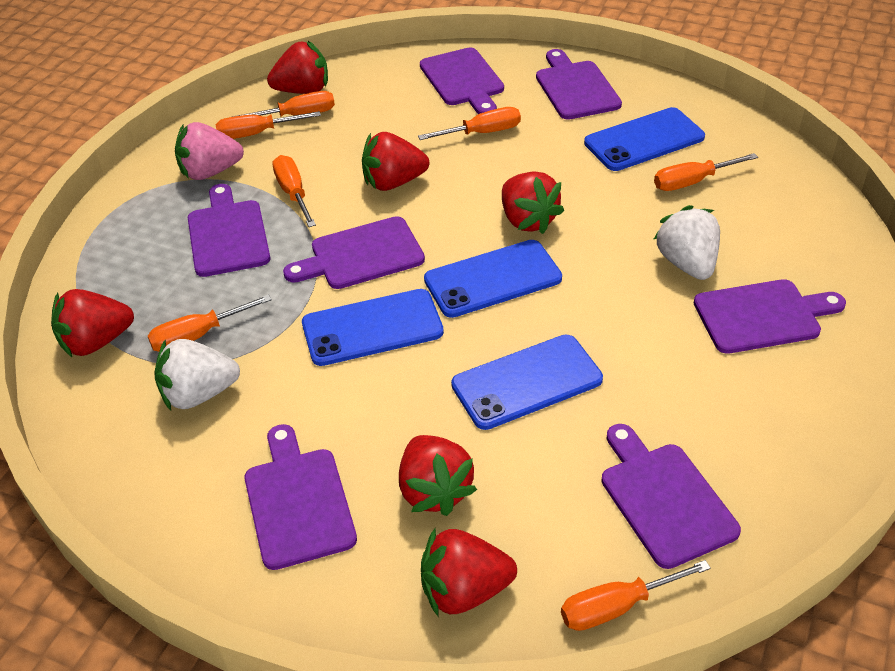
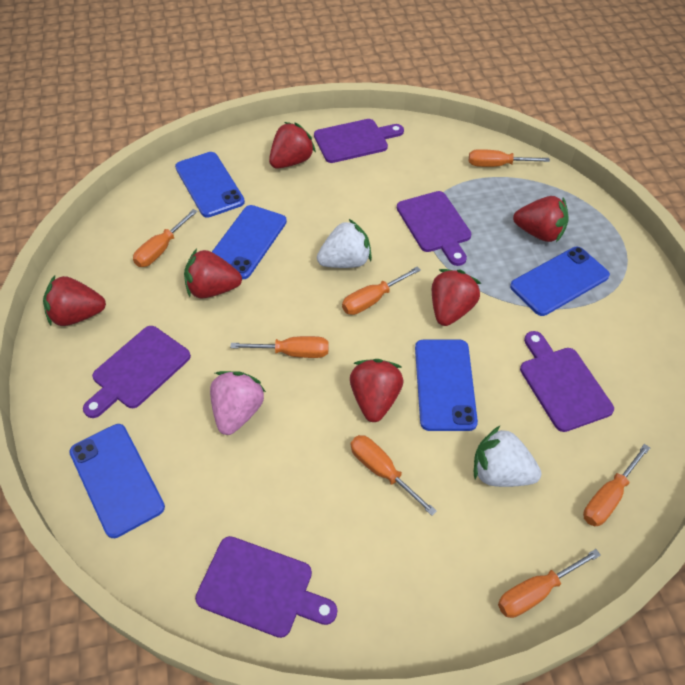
blue phone: [302,289,444,366] [424,240,562,318] [451,334,603,430] [584,107,705,171] = 4 -> [69,424,165,538] [175,152,245,218] [212,205,287,279] [415,340,478,431] [510,247,610,316] = 5
purple cutting board: [188,184,270,277] [245,424,357,570] [283,216,425,289] [420,48,504,114] [536,49,622,120] [601,424,741,569] [694,279,846,354] = 7 -> [83,326,191,418] [195,536,337,638] [314,119,404,163] [397,191,472,266] [520,331,614,432] = 5

